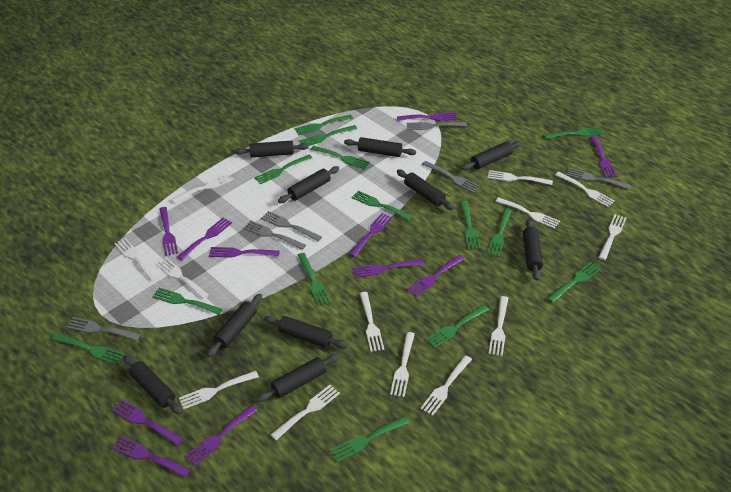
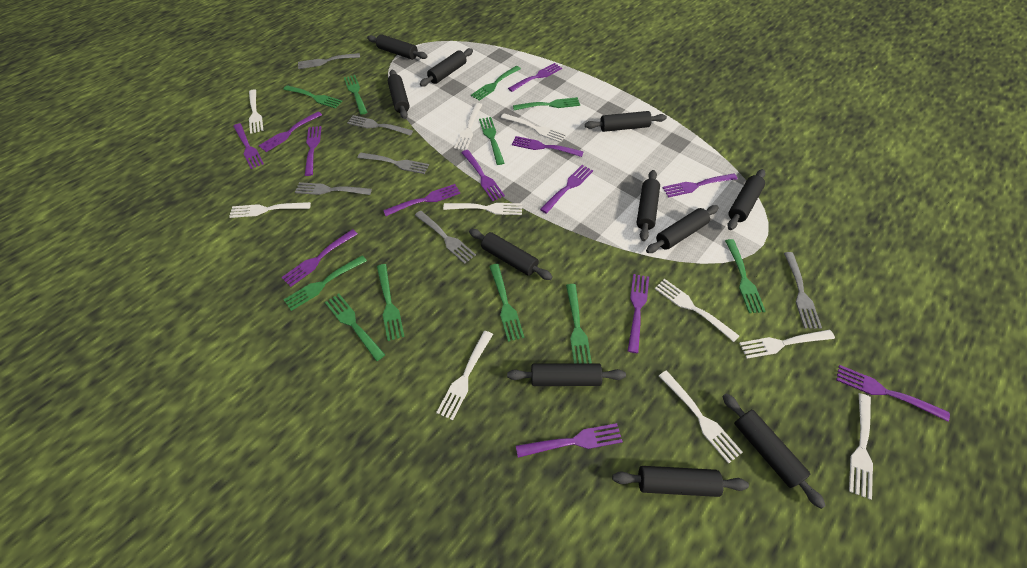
black rolling pin: [123,355,182,415] [207,294,262,357] [235,141,309,157] [257,354,339,402] [264,316,347,348] [278,166,339,203] [344,137,416,157] [397,169,454,210] [462,141,522,170] [523,219,543,280] = 10 -> [367,34,427,60] [388,70,409,119] [420,48,473,87] [469,229,553,280] [507,363,626,386] [585,111,667,132] [612,466,749,497] [637,170,660,241] [646,205,719,253] [722,393,826,509] [727,169,765,230] = 11
green fork: [52,333,124,365] [152,288,222,315] [254,155,312,184] [295,114,353,135] [298,253,331,306] [299,125,357,146] [311,145,370,169] [330,416,409,462] [352,191,412,220] [425,305,489,348] [460,201,481,250] [487,208,512,257] [543,127,604,139] [547,262,601,303] = 14 -> [283,85,342,108] [284,255,367,311] [325,294,385,361] [344,75,367,115] [377,264,405,341] [471,66,521,101] [479,117,504,165] [489,264,524,342] [513,97,580,110] [566,284,592,363] [725,239,766,313] = 11
purple fork: [112,400,183,445] [112,436,190,478] [159,207,178,256] [177,218,232,260] [185,405,257,466] [209,247,280,258] [349,213,392,257] [353,259,424,278] [397,112,457,121] [407,255,464,297] [590,136,617,178] = 11 -> [233,123,264,169] [258,112,322,152] [281,229,358,287] [305,126,322,176] [383,184,460,216] [462,150,505,201] [508,63,562,92] [512,136,584,157] [516,423,623,458] [540,165,593,214] [628,274,649,353] [662,173,738,198] [836,365,950,422] = 13
white fork: [114,238,158,282] [156,258,209,299] [171,173,233,203] [179,371,259,410] [270,385,340,440] [359,292,384,352] [390,332,415,397] [420,355,472,416] [488,170,553,185] [488,296,508,356] [495,197,560,229] [555,172,615,207] [598,214,626,260] = 13 -> [229,202,311,218] [249,89,263,134] [436,331,493,420] [443,203,522,215] [454,103,482,150] [501,113,566,143] [655,279,739,342] [659,370,743,464] [739,330,835,359] [849,393,873,500] = 10

